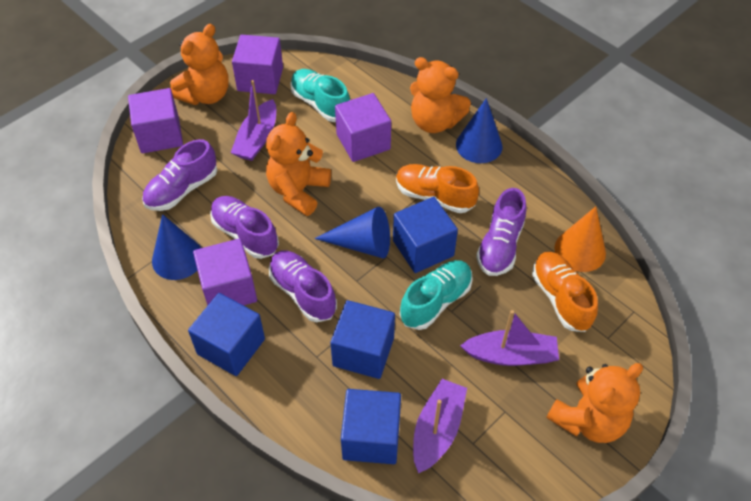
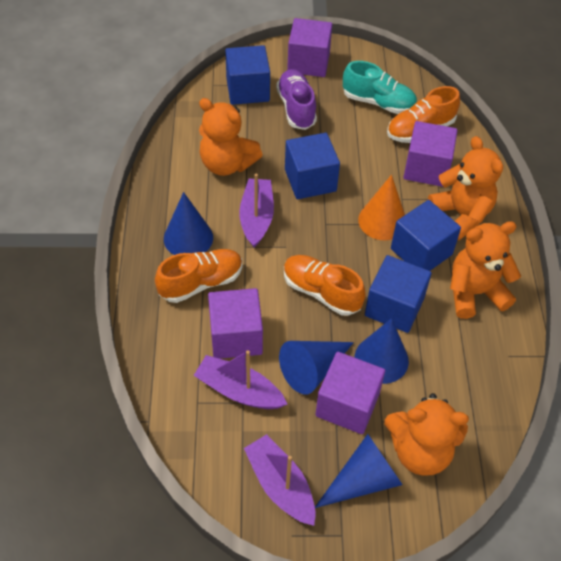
blue cone: [152,214,201,280] [314,207,390,258] [456,98,502,163] = 3 -> [164,192,213,255] [279,341,354,395] [315,434,403,508] [355,318,409,384] = 4
orange shoe: [396,164,479,213] [532,252,598,332] = 2 -> [155,249,243,303] [284,255,366,316] [387,86,460,143] = 3
purple shoe: [142,139,217,211] [210,196,279,259] [269,251,337,322] [476,188,527,276] = 4 -> [276,69,317,130] = 1
turquoise shoe: [290,69,350,122] [400,260,473,330] = 2 -> [343,61,417,114] = 1

